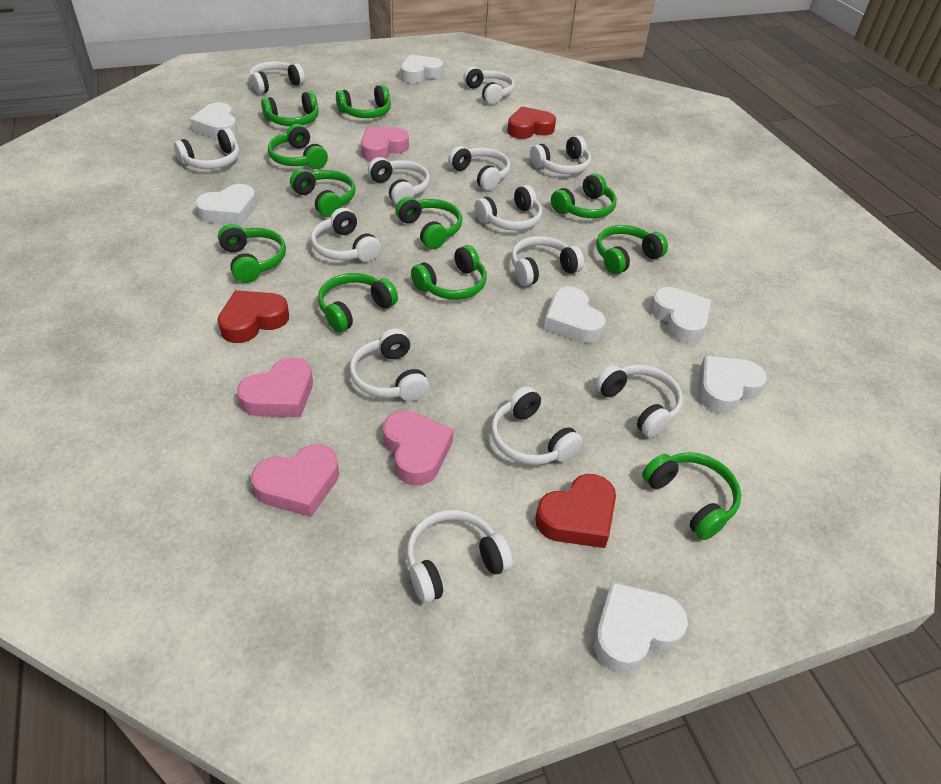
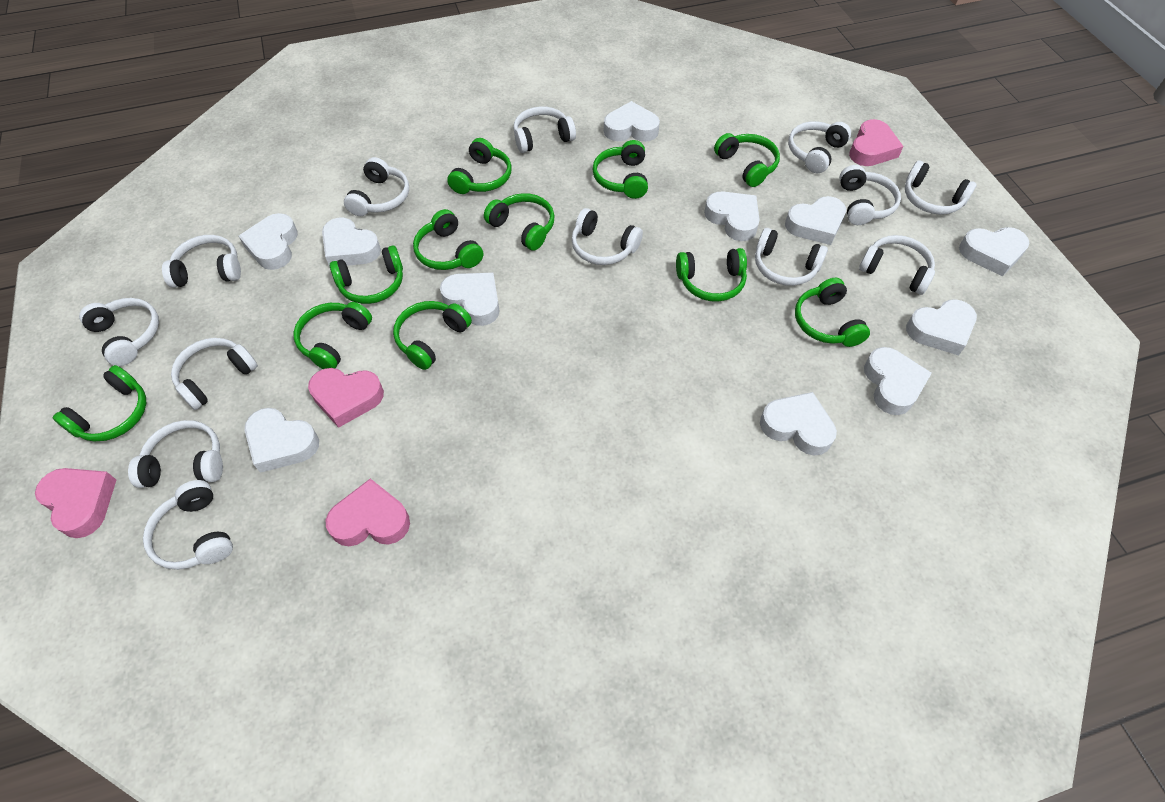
red heart: [218,290,289,343] [507,107,556,139] [535,474,616,548] = 3 -> none = 0
white heart: [190,102,238,139] [195,184,257,225] [401,55,443,83] [544,287,606,343] [594,582,688,673] [650,287,711,343] [698,356,767,413] = 7 -> [239,213,298,270] [244,408,319,473] [322,218,381,267] [440,273,500,326] [604,101,660,142] [704,191,760,241] [760,392,837,456] [785,196,846,245] [864,347,932,415] [906,299,977,356] [959,227,1030,276] = 11

